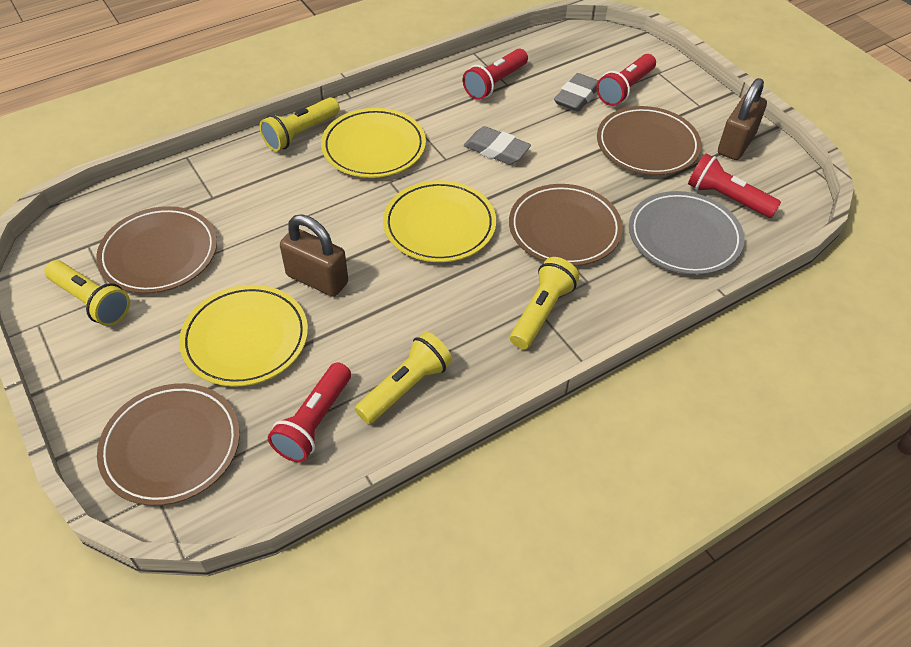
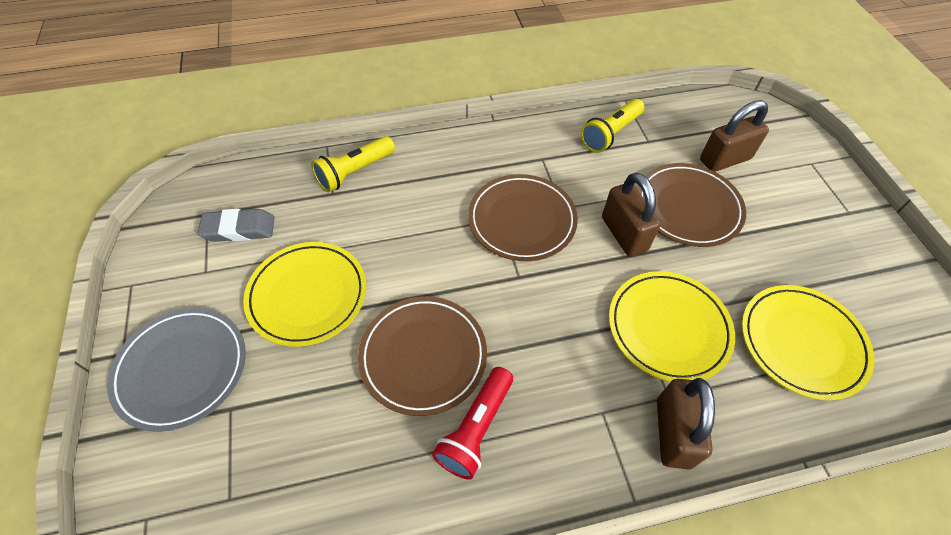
brown padlock: [280,214,348,297] [718,78,767,160] = 2 -> [602,172,661,257] [657,378,715,469] [700,100,769,172] = 3
brown plate: [96,206,217,294] [97,383,240,506] [509,184,623,266] [597,106,702,175] = 4 -> [358,296,487,416] [468,174,578,261] [638,163,746,247] = 3
grey eraser: [464,126,531,165] [554,73,599,112] = 2 -> [198,209,275,242] = 1
red flashlight: [268,362,351,462] [463,49,528,100] [596,54,656,106] [688,154,781,218] = 4 -> [432,367,513,480] = 1
yellow flashlight: [44,260,130,326] [259,97,340,152] [355,332,452,424] [510,257,579,349] = 4 -> [311,136,395,192] [581,99,644,153] = 2

